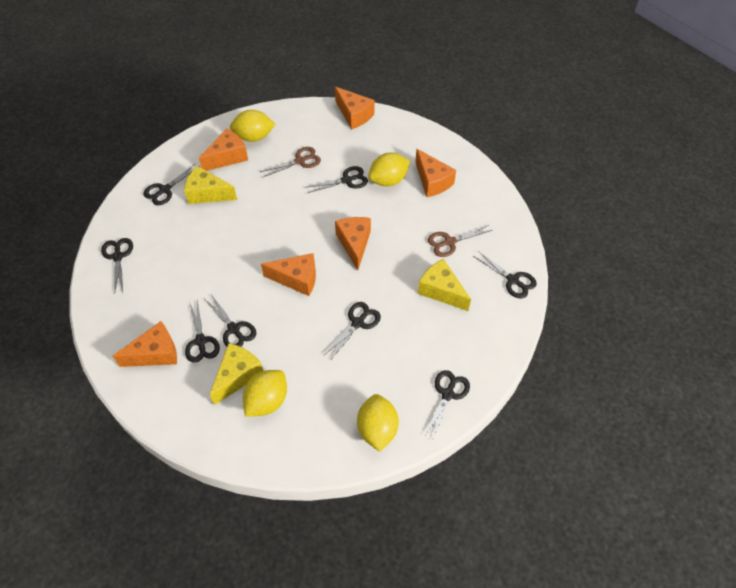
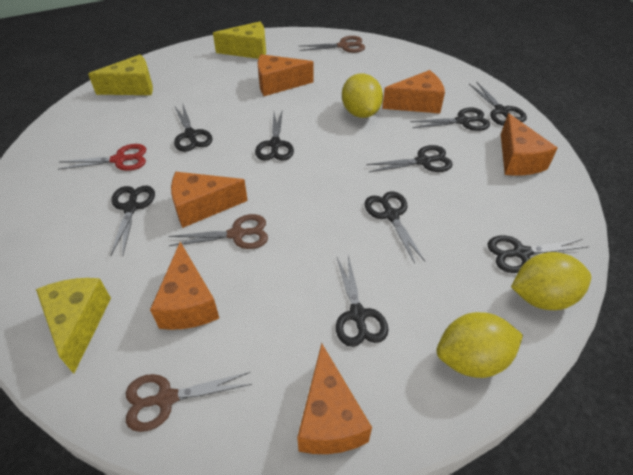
black scissors: [101,238,133,294] [143,163,200,205] [185,301,220,363] [205,296,256,347] [305,166,368,193] [324,302,381,359] [425,370,470,440] [473,251,537,298] = 8 -> [111,186,155,256] [174,102,213,152] [255,109,294,161] [336,256,388,347] [365,191,425,263] [366,145,453,172] [410,108,490,131] [469,81,527,126] [488,235,589,273] = 9
brown scissors: [260,147,321,178] [428,225,492,257] = 2 -> [126,372,252,432] [169,214,268,249] [300,36,365,53] = 3
red scissors: none = 0 -> [58,144,146,171] = 1
yellow lemon: [230,110,275,142] [243,370,287,416] [357,394,399,452] [368,153,410,187] = 4 -> [342,73,383,118] [436,312,523,378] [511,252,591,310] = 3

